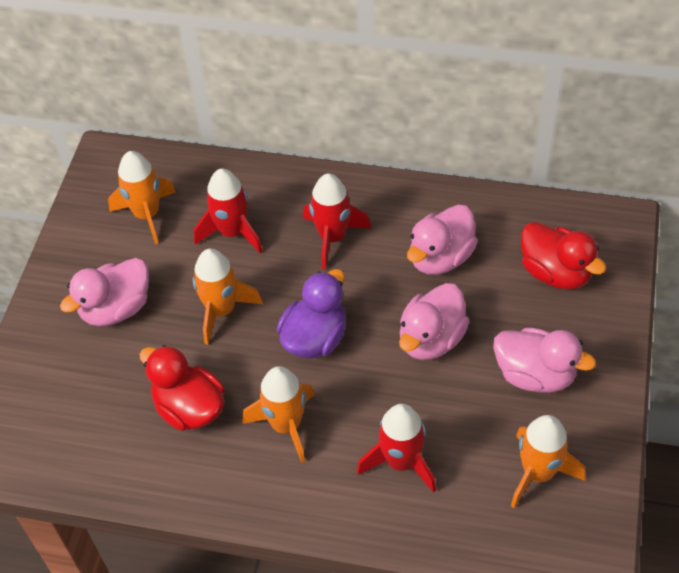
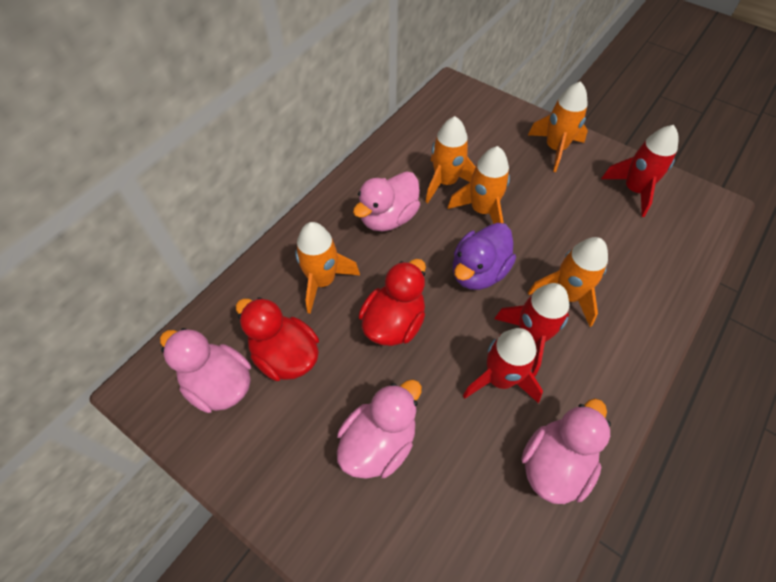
orange rocket: [108,151,176,244] [192,249,263,345] [242,366,315,463] [511,415,585,508] = 4 -> [295,222,360,314] [426,116,476,203] [447,146,510,224] [528,81,588,172] [528,237,608,327] = 5

